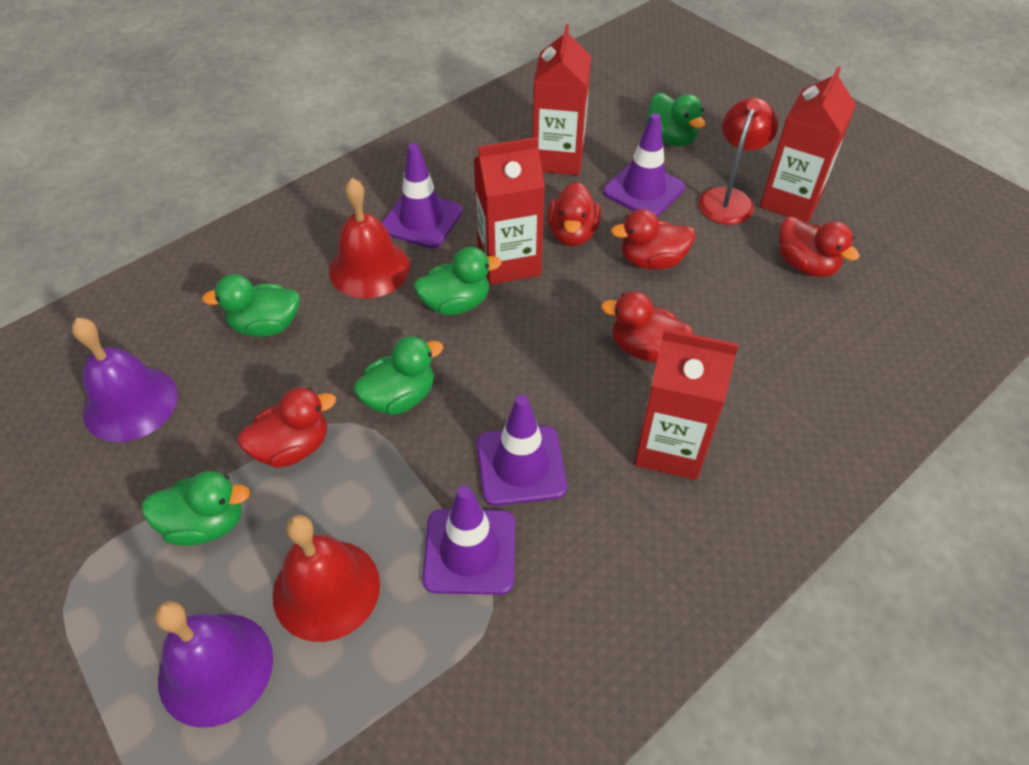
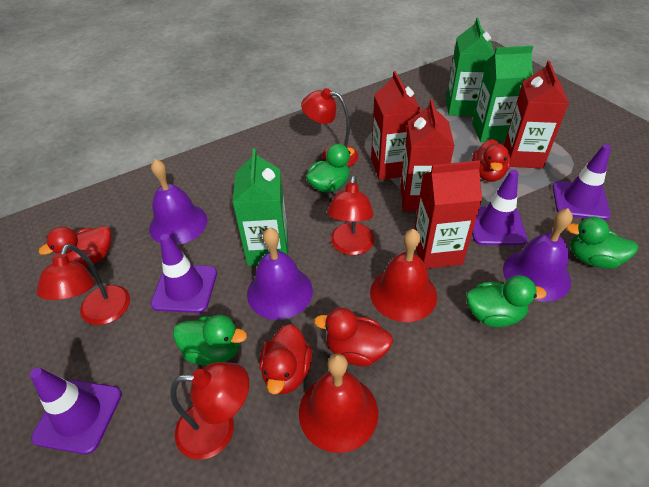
green carton: none = 0 -> [232,148,288,266] [446,17,495,116] [472,46,533,142] = 3
green duck: [141,471,250,546] [202,274,300,337] [353,336,443,415] [414,247,502,315] [646,93,705,147] = 5 -> [173,315,247,365] [306,144,355,193] [466,275,546,327] [567,217,638,269] = 4
purple bell: [72,318,178,442] [155,601,273,728] = 2 -> [149,159,207,245] [247,227,313,320] [503,208,573,302] = 3
red duck: [237,388,336,468] [547,182,601,246] [601,291,693,362] [611,209,695,270] [779,217,860,277] = 5 -> [39,225,112,267] [259,324,312,395] [314,308,393,366] [472,139,511,182] = 4
red lamp: [698,98,778,225] = 1 -> [37,244,130,325] [170,362,249,460] [301,88,359,167] [327,175,375,255] = 4

